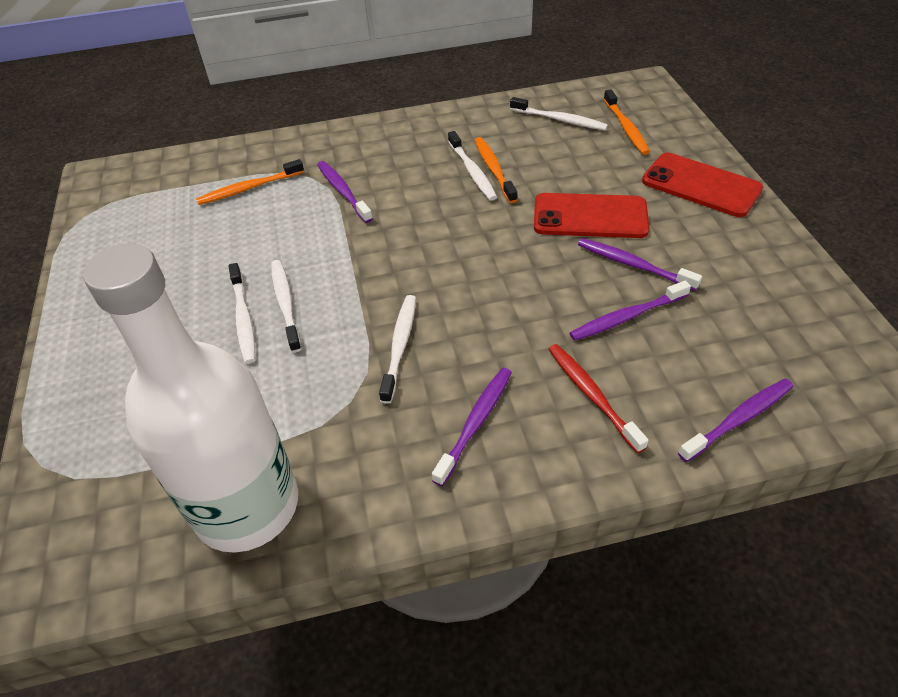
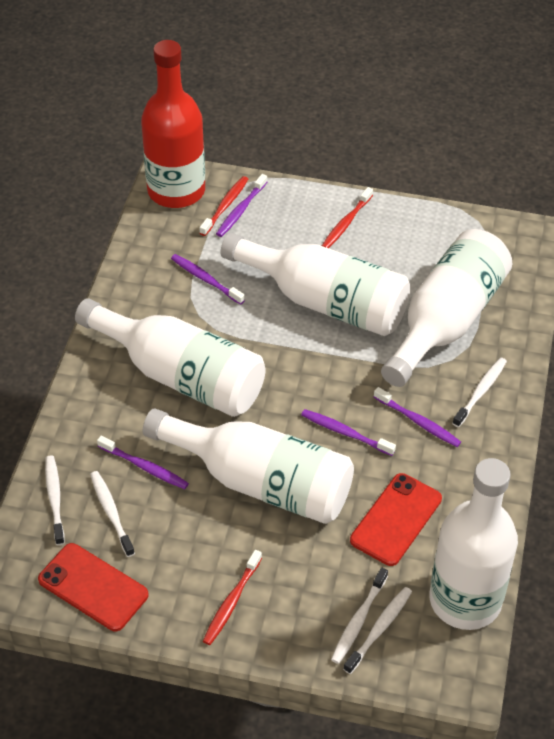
orange toothbrush: [196,159,304,205] [475,137,517,203] [604,89,650,155] = 3 -> none = 0
red bottle: none = 0 -> [141,40,205,208] = 1
red toothbrush: [548,344,649,453] = 1 -> [200,176,248,236] [203,550,262,645] [322,187,373,248] = 3
white bottle: [84,244,298,553] = 1 -> [75,299,265,417] [143,408,354,524] [220,233,411,336] [381,229,512,387] [430,458,518,630] = 5

